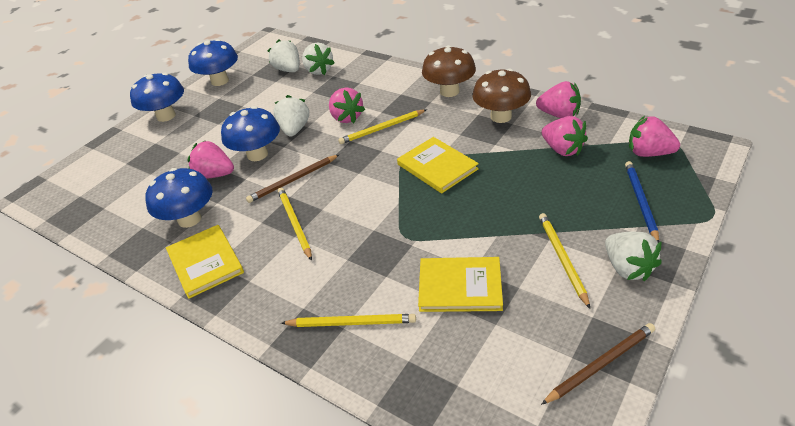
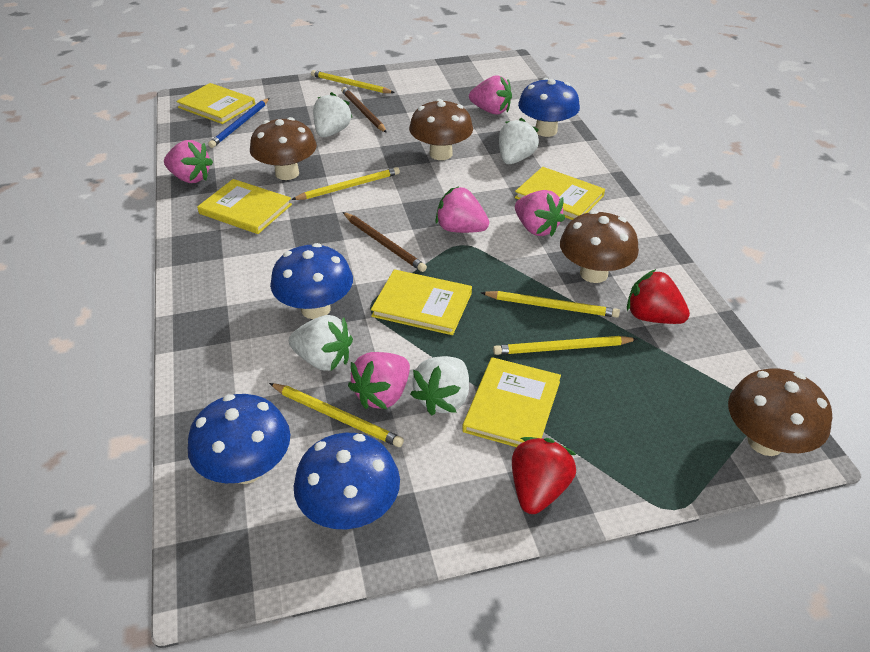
brown mushroom: [422,45,476,97] [472,68,531,123] = 2 -> [250,117,317,180] [409,99,473,160] [560,210,639,283] [728,368,832,456] = 4
red strawberry: none = 0 -> [512,437,576,514] [627,269,690,324] = 2
yellow book: [166,225,244,299] [397,137,479,193] [418,257,503,312] = 3 -> [176,83,255,124] [197,179,292,234] [371,269,472,335] [462,357,561,447] [515,167,605,220] = 5
yellow pencil: [278,188,312,261] [281,314,416,327] [338,109,427,144] [539,213,590,309] = 4 -> [269,383,404,447] [291,167,400,200] [311,70,395,93] [481,291,620,318] [493,336,637,355] = 5

